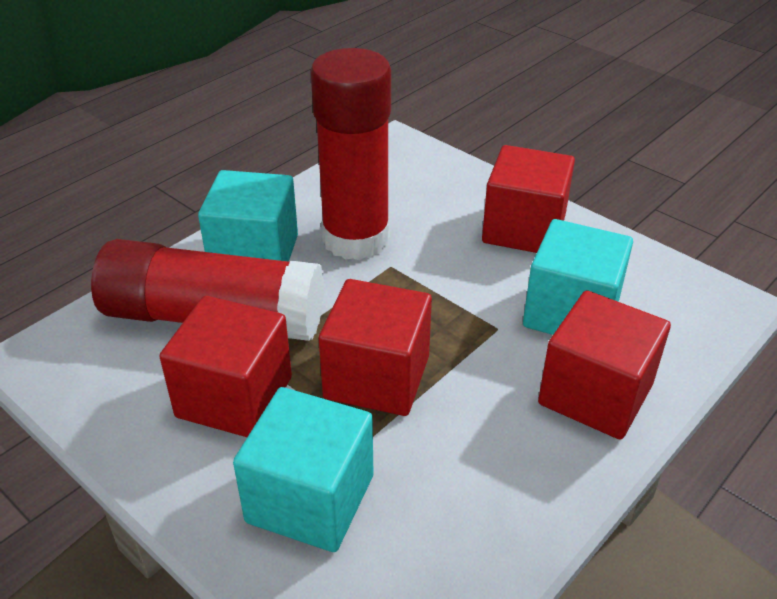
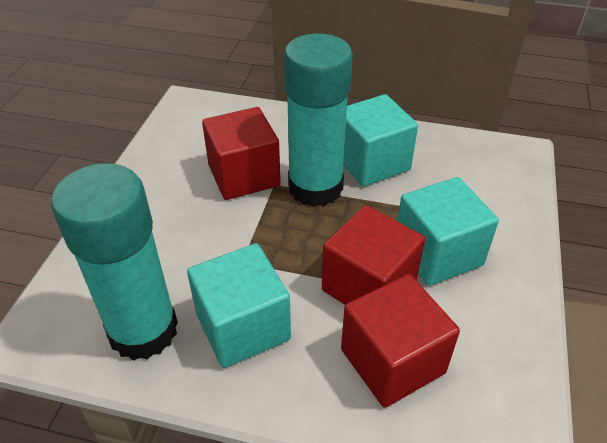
red cube: [159,296,292,437] [319,279,432,416] [482,145,575,253] [538,290,671,440] = 4 -> [202,107,281,200] [322,205,425,305] [341,274,460,408] = 3
red glue stick: [91,239,324,341] [311,48,391,260] = 2 -> none = 0
turquoise glue stick: none = 0 -> [51,163,178,361] [284,33,353,207] = 2

